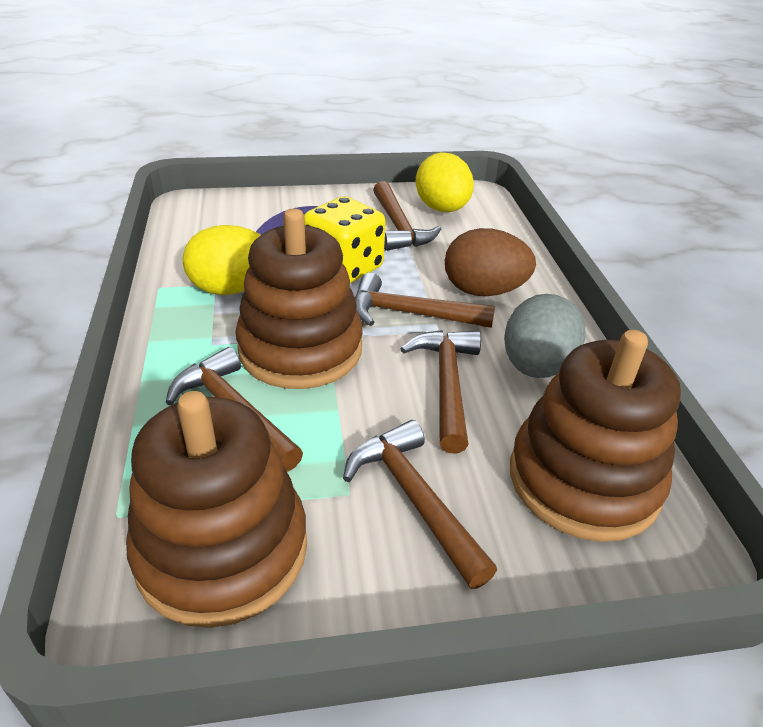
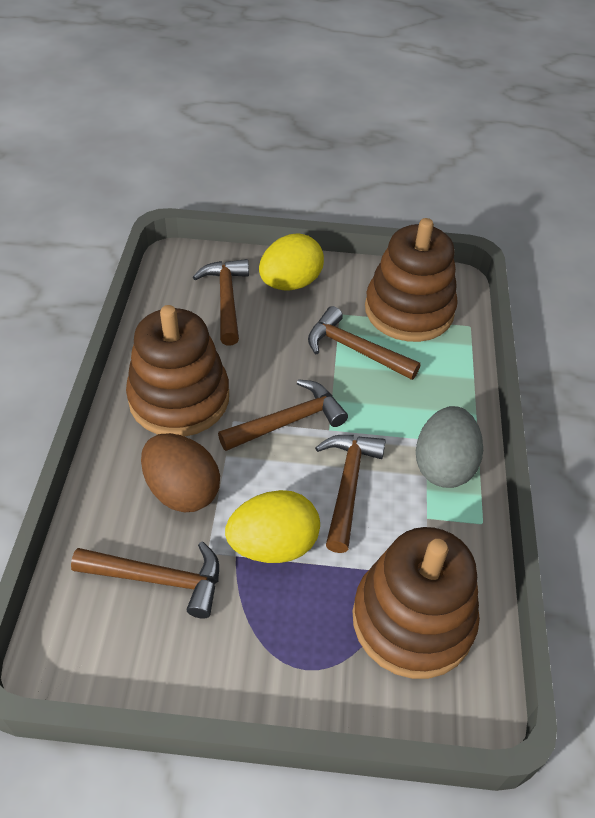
yellow dice: [304,197,386,283] = 1 -> none = 0

